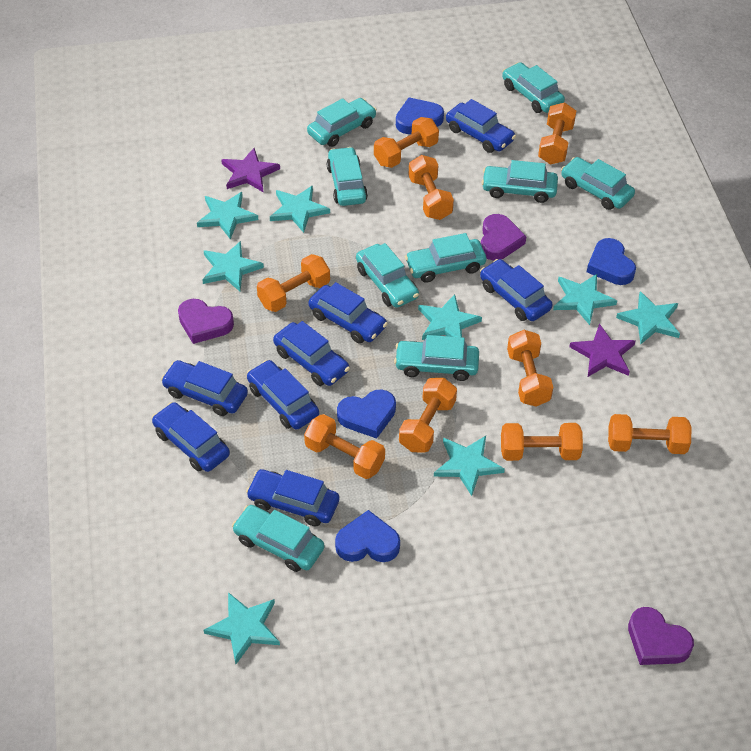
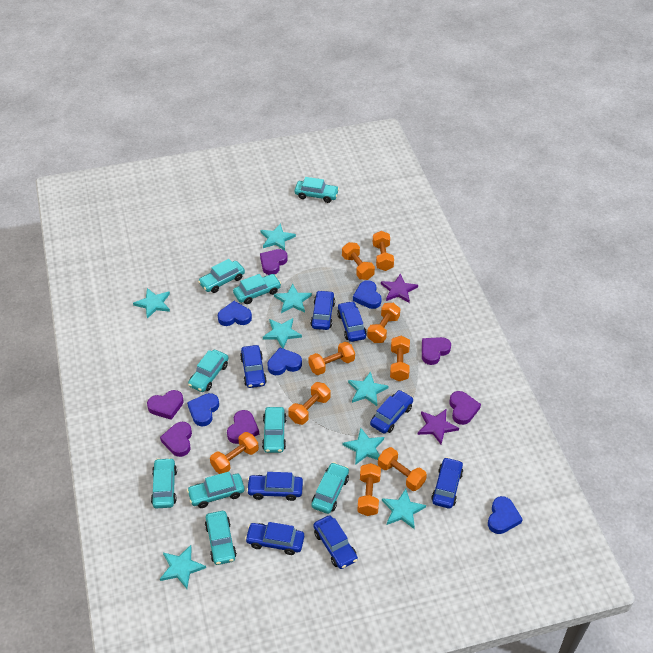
blue heart: [335,510,400,562] [337,389,396,439] [396,97,444,134] [587,238,636,285] = 4 -> [187,393,219,426] [218,301,252,326] [267,348,302,375] [353,280,382,309] [488,496,523,534] = 5
purple heart: [178,299,234,344] [481,214,526,261] [628,607,694,665] = 3 -> [147,390,184,420] [160,422,192,457] [227,410,259,444] [260,249,288,275] [422,337,451,365] [449,391,481,425] = 6

